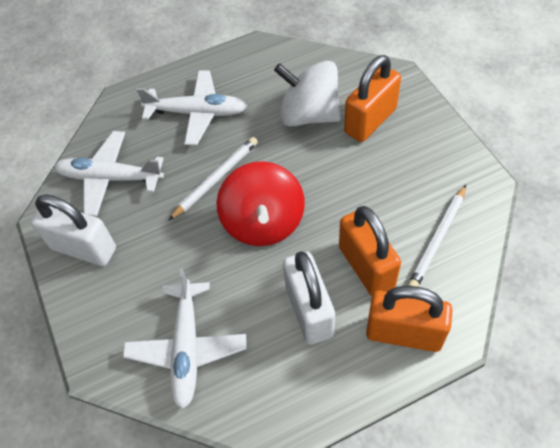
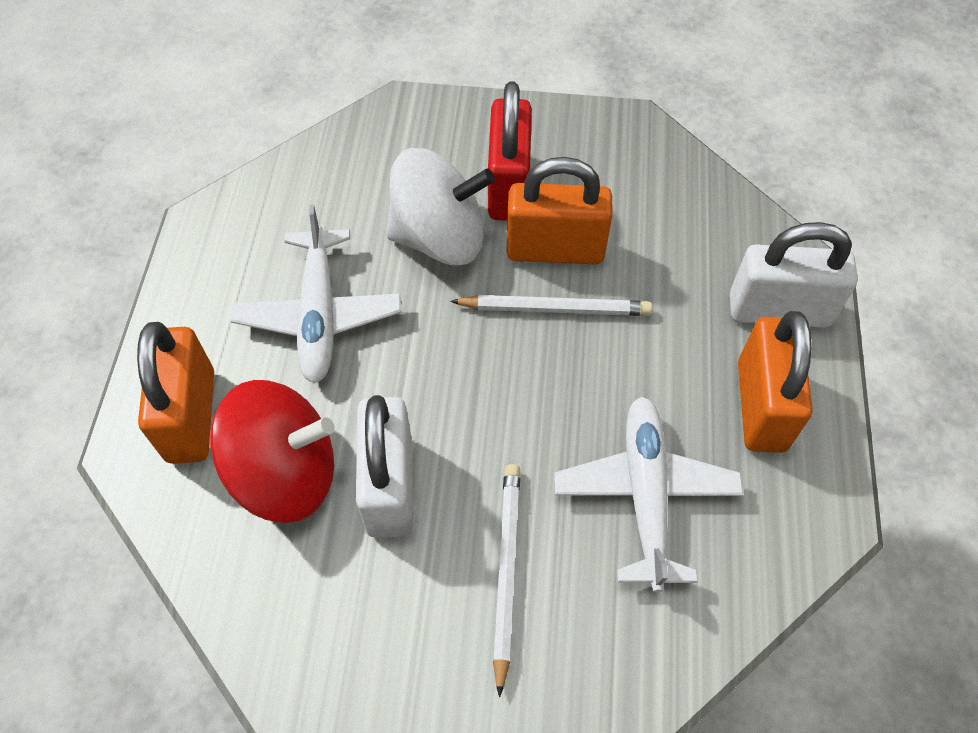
red padlock: none = 0 -> [488,82,532,221] = 1
white plane: [54,131,164,216] [123,268,247,409] [136,70,247,145] = 3 -> [231,205,401,383] [554,396,744,592] = 2

